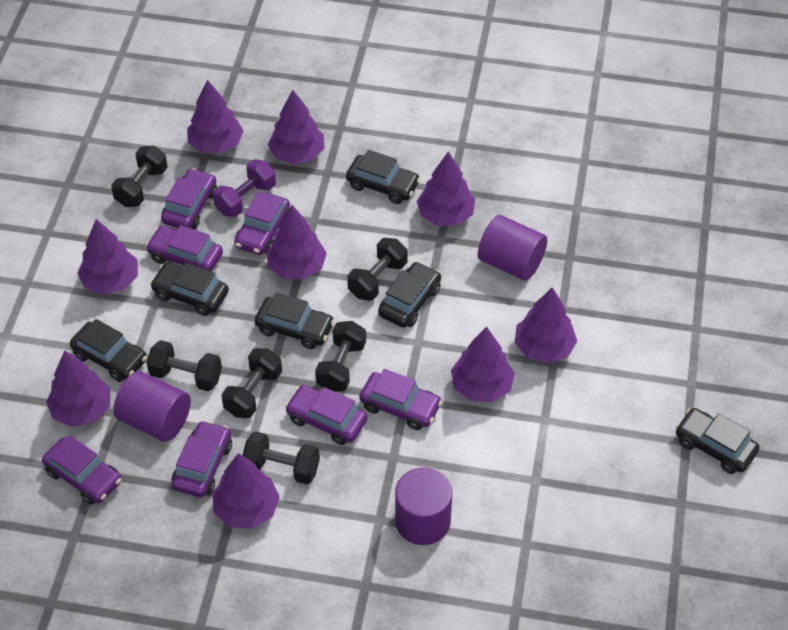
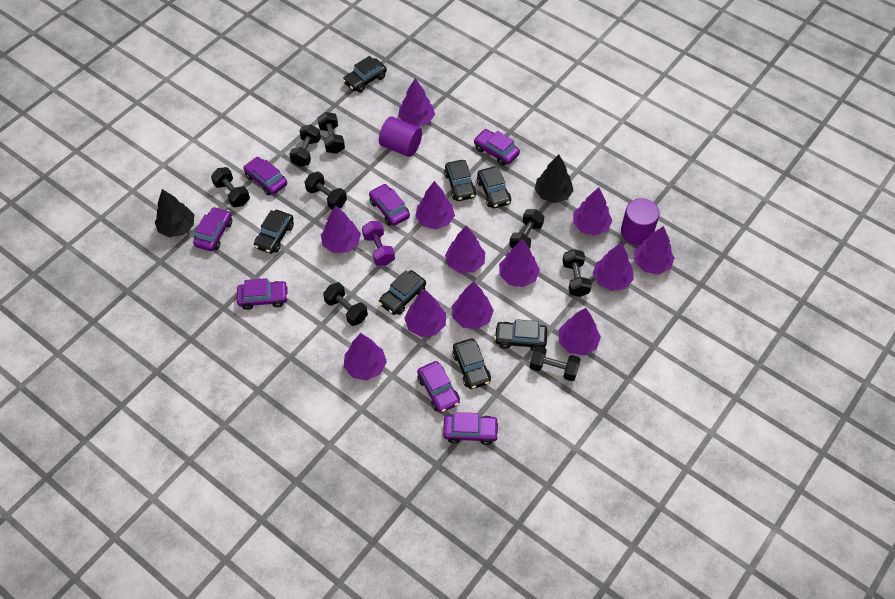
black car: [70,319,147,382] [150,263,229,316] [255,292,335,349] [346,150,420,204] [378,262,441,328] [675,408,759,474] = 6 -> [254,210,294,254] [343,56,387,93] [379,270,426,315] [444,160,477,201] [452,339,491,389] [477,167,511,208] [494,319,547,351] = 7
black dumbbell: [111,145,167,207] [146,340,222,391] [221,348,282,418] [242,431,320,484] [315,321,366,392] [347,238,408,301] = 6 -> [211,167,250,207] [289,124,321,167] [305,172,347,210] [317,112,345,154] [323,282,368,326] [509,209,544,249] [530,345,581,381] [562,249,592,297] = 8
black tree: none = 0 -> [155,189,194,238] [535,155,574,203] = 2
purple cylinder: [113,371,191,442] [395,468,452,545] [478,215,547,281] = 3 -> [379,116,422,157] [621,198,659,245] = 2
purple tree: [46,351,111,427] [77,219,138,295] [187,80,244,154] [213,453,280,529] [267,205,327,279] [268,90,325,164] [417,152,475,226] [451,327,515,402] [514,287,577,364] = 9 -> [321,205,361,253] [344,333,387,380] [398,78,435,127] [404,289,446,337] [415,181,455,230] [445,225,485,273] [452,281,494,329] [499,239,540,287] [558,308,601,355] [573,187,612,236] [593,243,634,291] [634,226,674,274] = 12

